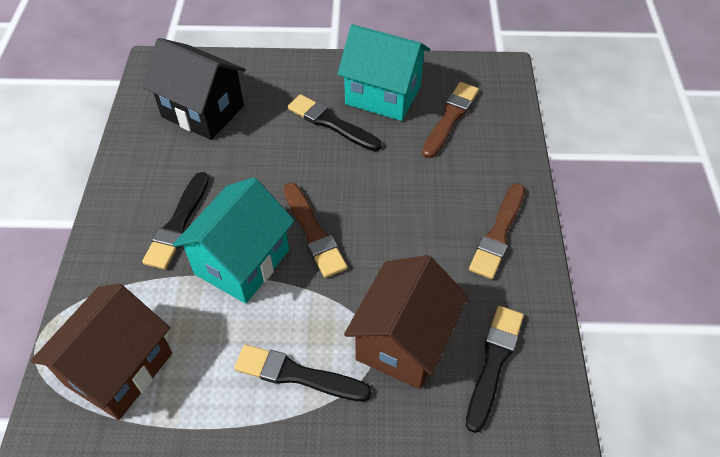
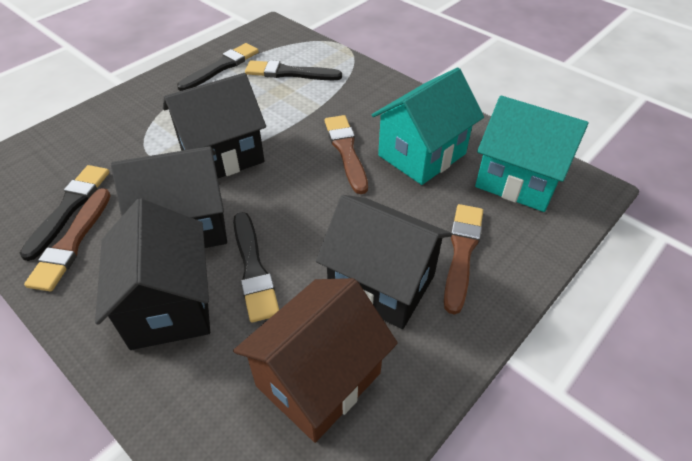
black house: [142,38,246,140] = 1 -> [95,198,210,350] [111,146,227,248] [163,73,266,178] [316,195,451,329] = 4
brown house: [31,284,172,420] [344,255,468,389] = 2 -> [233,278,398,443] = 1

